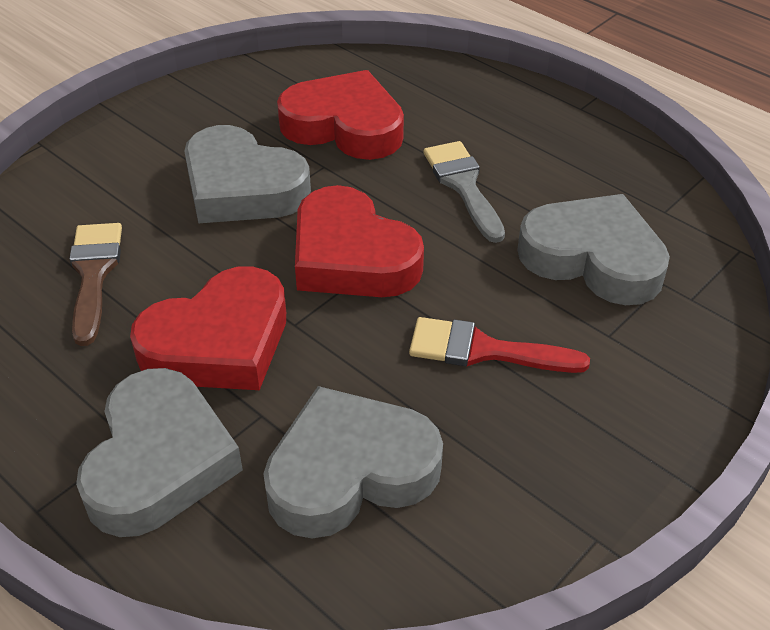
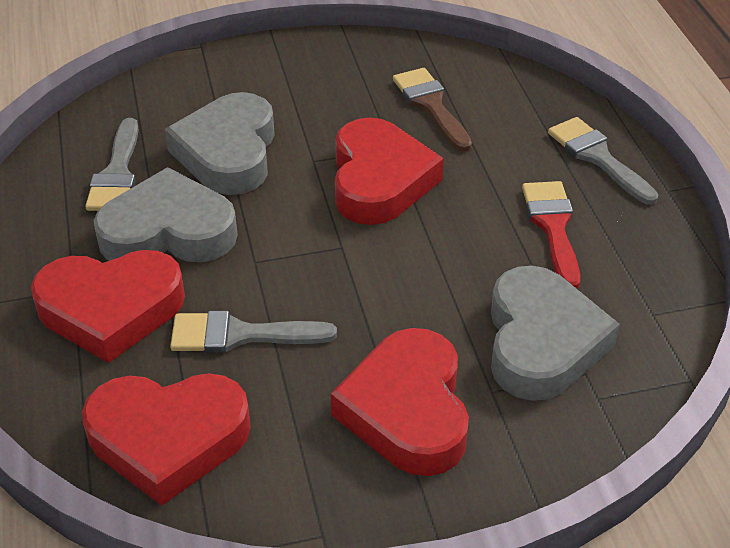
grey brush: [424,141,505,243] = 1 -> [85,118,139,211] [170,311,337,353] [548,117,659,205] = 3
grey heart: [76,368,243,537] [184,125,311,223] [263,386,443,539] [517,194,670,305] = 4 -> [94,167,238,262] [165,92,275,195] [491,266,620,401] = 3
red heart: [130,266,286,390] [277,70,404,160] [295,185,424,297] = 3 -> [31,250,185,363] [82,373,251,506] [331,328,469,476] [335,117,444,225] = 4

